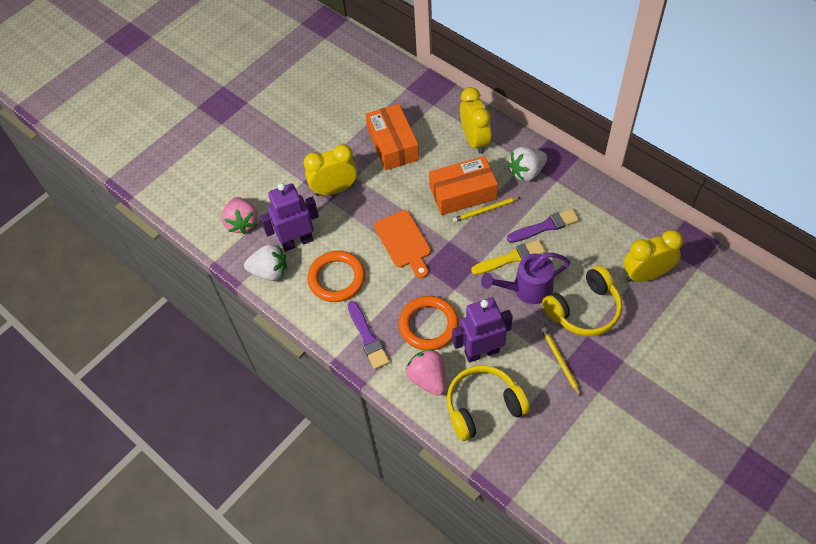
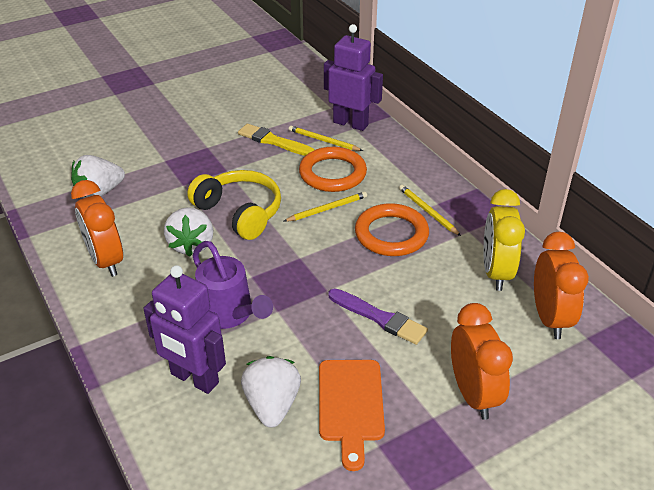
orange box: [366,104,419,170] [429,156,498,215] = 2 -> none = 0
orange clock: none = 0 -> [71,180,123,277] [451,303,513,420] [534,232,589,339] = 3
pink strawberry: [221,197,258,234] [406,349,446,396] = 2 -> none = 0
purple brush: [348,301,389,369] [507,209,579,243] = 2 -> [328,288,428,345] = 1
white strawberry: [244,244,287,281] [508,147,547,182] = 2 -> [71,155,125,198] [164,207,213,257] [241,356,301,428] = 3
yellow clock: [304,144,357,196] [460,87,491,154] [623,230,683,282] = 3 -> [484,189,525,291] = 1
yellow headphones: [447,365,530,441] [542,265,622,336] = 2 -> [187,170,281,240] = 1
yellow pencil: [453,197,521,222] [541,327,581,396] = 2 -> [283,192,367,222] [289,126,363,151] [399,185,461,236] = 3

